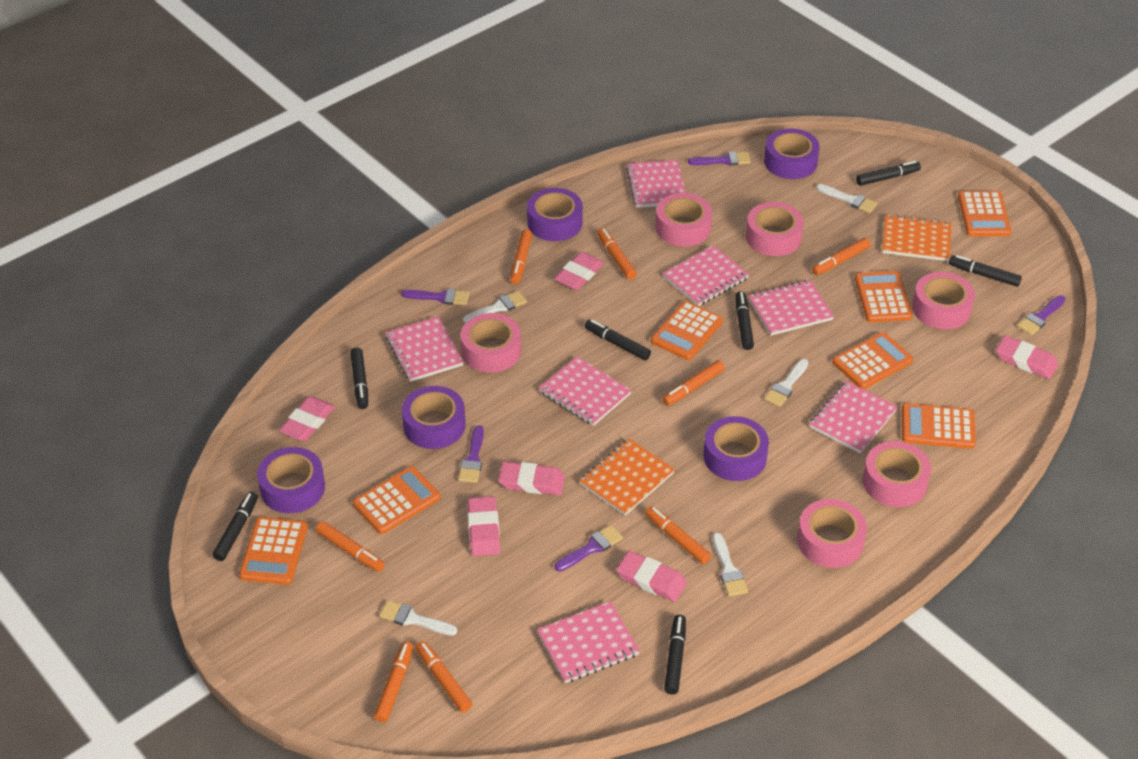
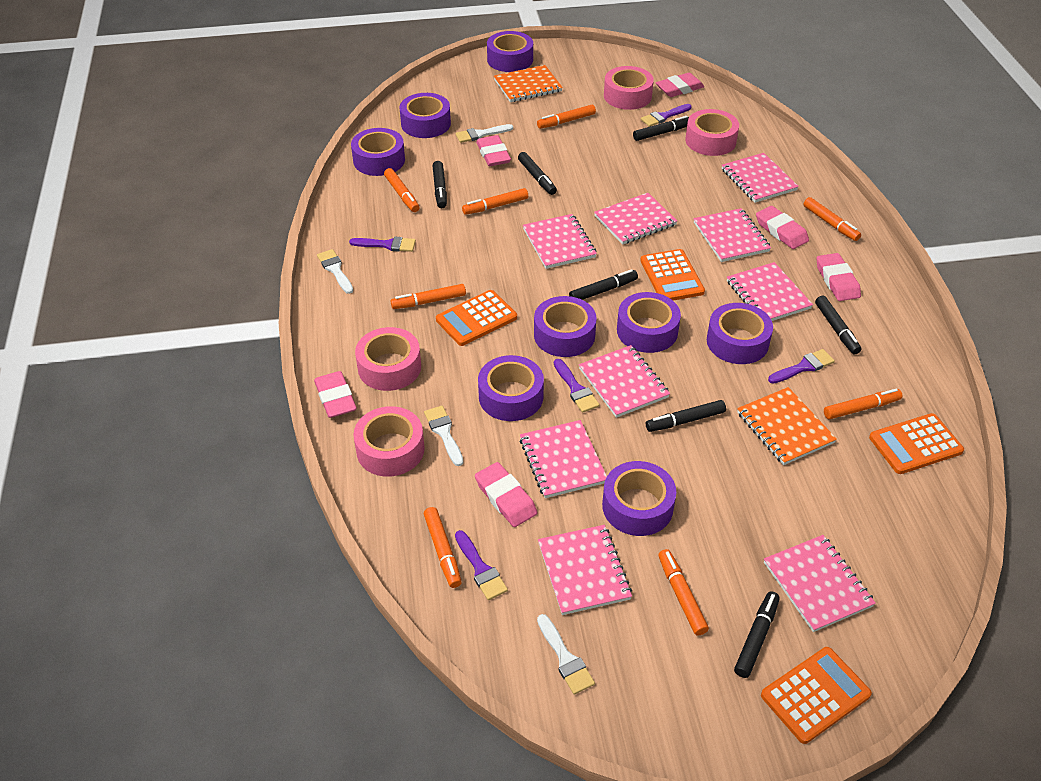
orange calculator: [239,517,308,585] [353,466,440,534] [651,301,723,360] [832,332,913,389] [855,271,913,322] [902,403,976,449] [958,191,1011,236] = 7 -> [436,290,517,346] [640,249,705,301] [761,647,872,744] [869,413,964,474] = 4
pink notebook: [385,317,463,382] [537,601,640,683] [539,356,632,426] [626,160,686,208] [663,246,749,306] [748,280,834,336] [810,381,898,454] = 7 -> [520,420,607,498] [523,214,597,269] [538,525,632,615] [579,345,670,418] [594,193,677,245] [694,208,771,262] [722,153,799,203] [727,262,813,321] [764,535,876,632] = 9
pink tape: [461,313,521,373] [656,193,712,247] [746,202,804,256] [797,499,867,568] [863,441,931,507] [912,272,975,329] = 6 -> [353,406,425,476] [355,327,421,391] [604,66,654,110] [685,109,739,156] = 4
purple tape: [257,447,325,513] [402,386,466,449] [527,188,583,241] [704,416,769,481] [764,128,820,179] = 5 -> [351,128,405,176] [400,93,451,138] [478,355,544,421] [487,31,533,72] [534,296,597,357] [602,461,676,536] [617,292,681,353] [707,303,773,364] = 8
white brush: [379,600,457,636] [463,291,527,323] [713,533,748,597] [764,359,809,407] [816,184,877,213] = 5 -> [317,249,353,294] [424,406,463,466] [455,124,513,143] [537,614,595,695] = 4

